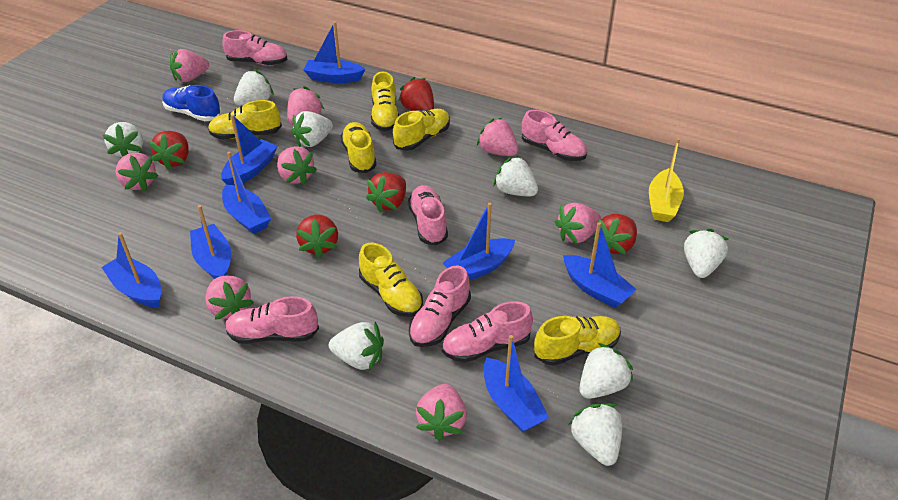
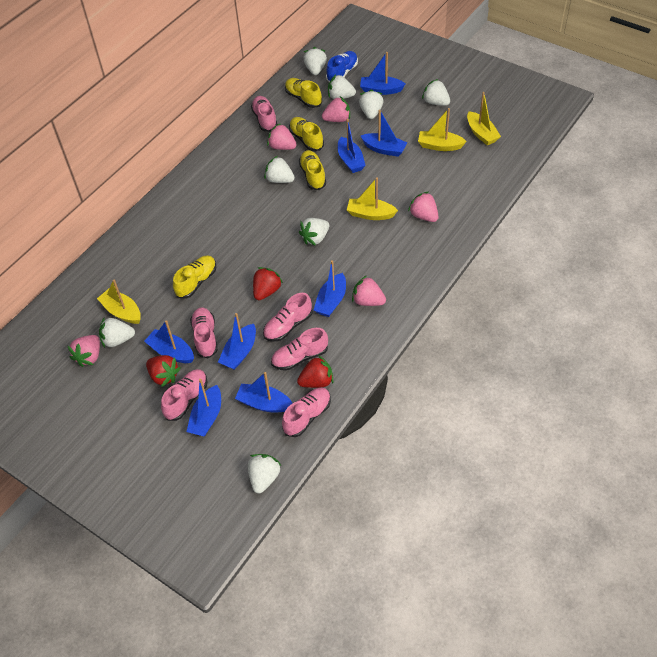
pink strawberry: [116,153,158,192] [170,49,209,82] [205,276,254,320] [277,146,317,185] [287,86,324,126] [416,384,467,441] [477,118,519,156] [555,203,601,244] = 8 -> [68,335,100,367] [267,123,297,150] [322,96,350,122] [352,275,386,306] [408,191,439,222] = 5
red strawberry: [149,131,189,170] [296,214,338,258] [366,172,406,213] [398,77,434,111] [593,214,637,255] = 5 -> [146,355,181,387] [253,267,283,300] [297,355,334,388] = 3
yellow boat: [649,138,684,222] = 1 -> [97,279,141,324] [347,177,398,220] [418,108,467,151] [467,92,501,145] = 4
yellow shoe: [208,100,282,139] [340,122,377,173] [359,243,423,317] [371,72,399,131] [393,109,450,151] [534,316,621,366] = 6 -> [173,256,216,299] [285,78,322,108] [289,117,324,151] [299,150,326,190] = 4

